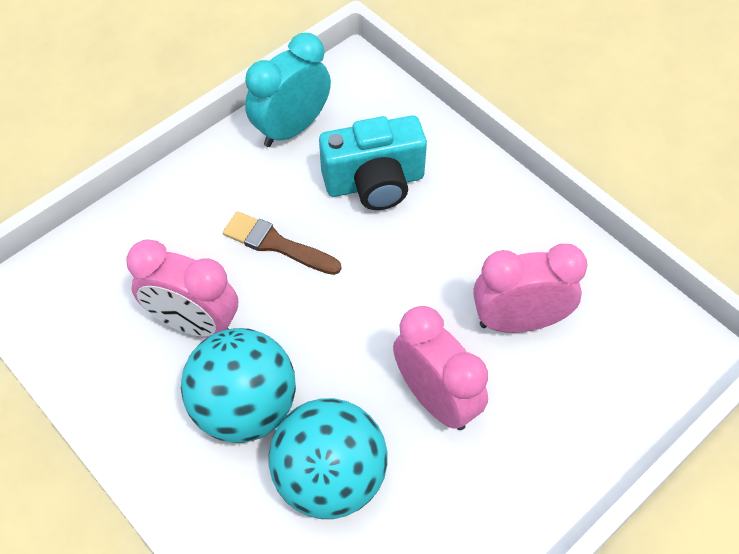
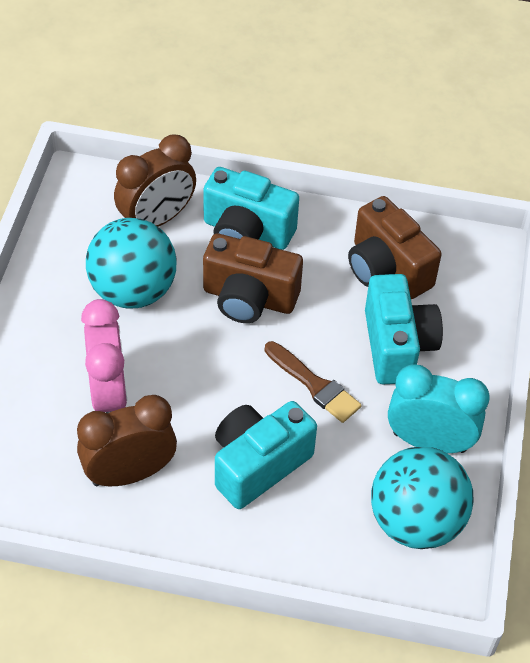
brown camera: none = 0 -> [203,233,303,323] [348,196,442,299] = 2
brown clock: none = 0 -> [77,395,177,486] [114,134,196,227] = 2
pink clock: [126,239,238,338] [393,306,488,430] [473,244,587,333] = 3 -> [81,299,127,414] = 1
turquoise camera: [319,115,427,210] = 1 -> [203,167,299,250] [215,401,317,509] [365,274,443,384] = 3

